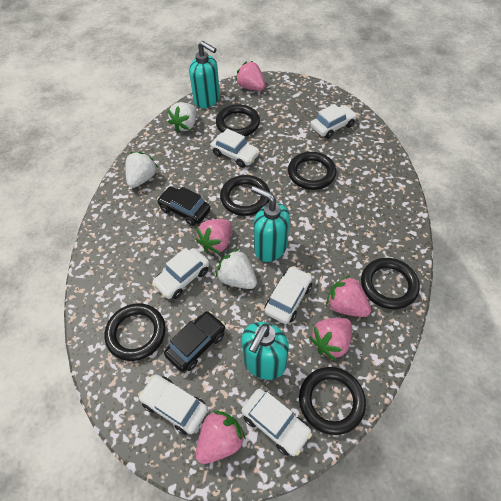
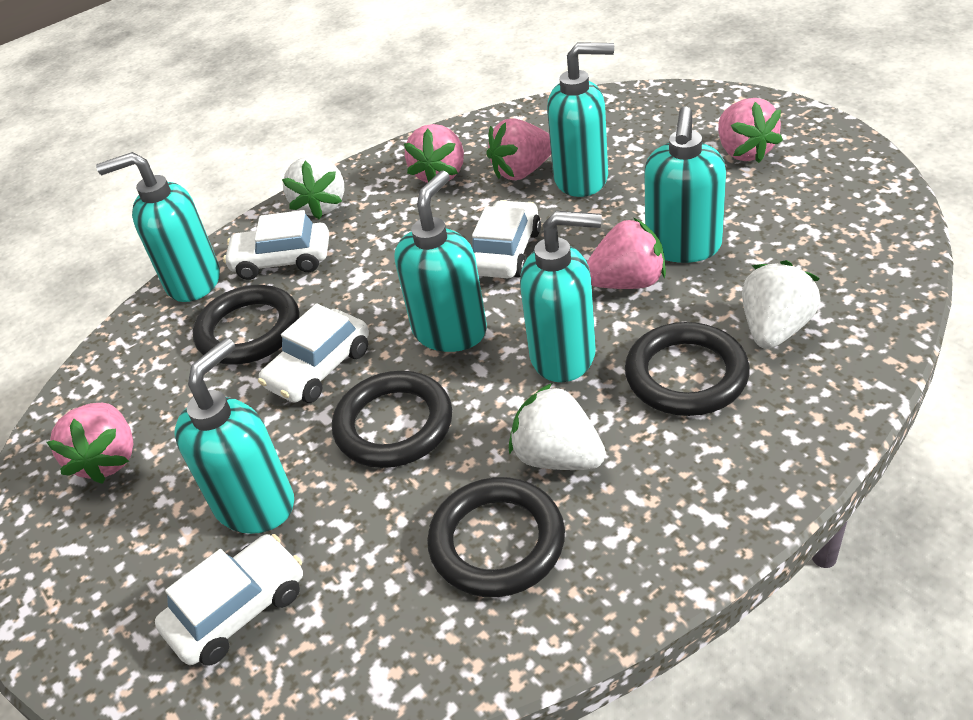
black car: [157,187,211,226] [164,311,225,372] = 2 -> none = 0
black ring: [105,303,166,361] [216,104,260,136] [220,175,270,216] [288,152,337,190] [299,367,366,435] [361,258,420,309] = 6 -> [193,285,299,364] [332,371,452,468] [427,477,565,597] [625,322,750,416] = 4
turquoise soap dispenser: [189,41,220,108] [241,322,289,380] [251,186,290,262] = 3 -> [96,152,220,302] [174,338,294,534] [395,170,487,352] [520,211,602,382] [547,42,614,197] [644,107,726,263] = 6
white car: [138,375,208,435] [152,248,209,299] [211,129,260,168] [241,389,312,456] [264,266,312,324] [311,104,357,139] = 6 -> [155,534,303,665] [223,210,329,280] [258,303,369,403] [472,200,541,278] = 4

